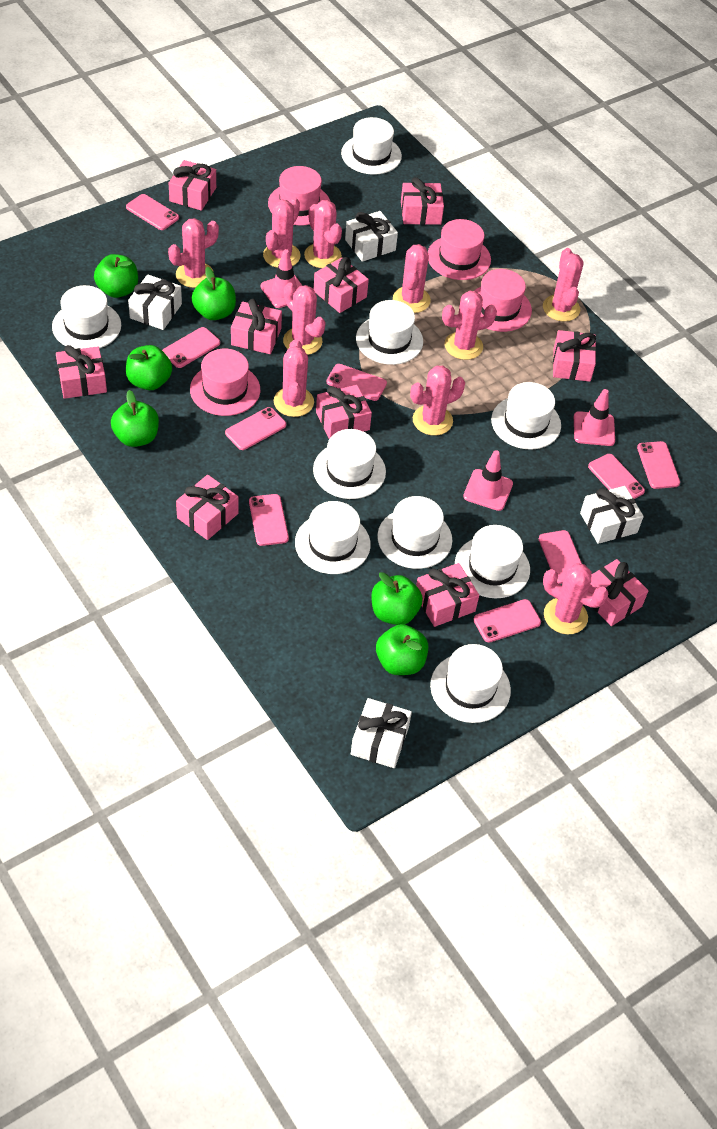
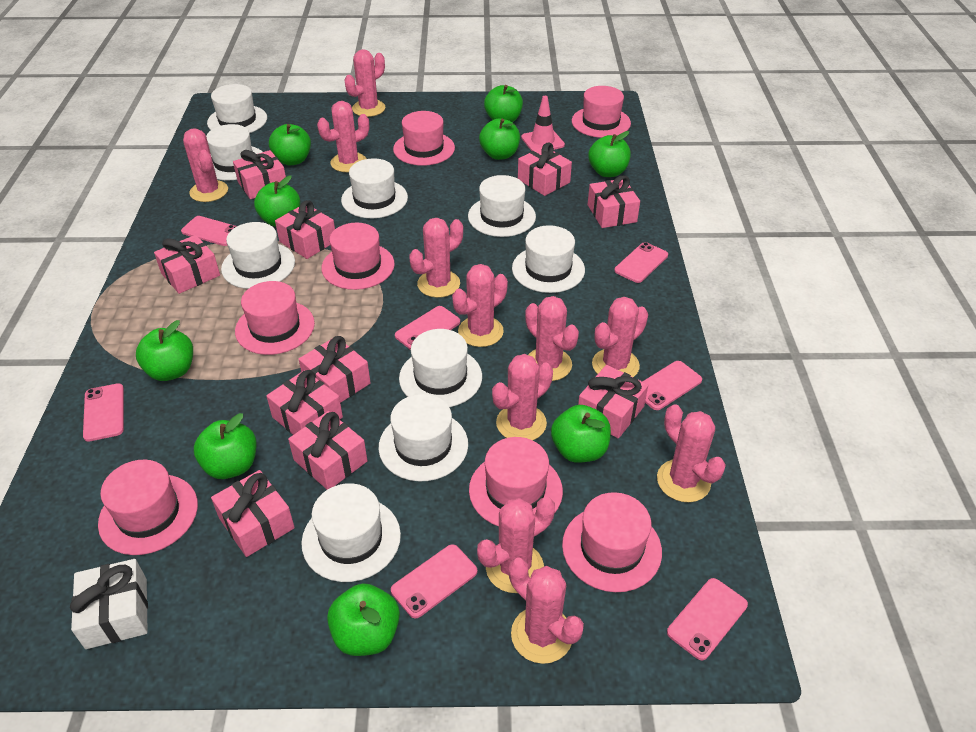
green apple: [94,254,138,298] [111,390,159,447] [126,345,172,390] [192,267,236,320] [371,572,423,625] [376,624,428,675] = 6 -> [136,320,193,381] [194,413,256,479] [254,175,300,227] [269,124,311,165] [327,583,400,656] [479,118,520,160] [484,85,523,122] [551,405,611,463] [588,131,631,177] = 9
pink cactus: [168,218,219,288] [263,197,301,268] [273,339,314,417] [283,282,326,355] [304,200,342,268] [393,244,431,313] [410,366,465,435] [442,291,497,360] [543,248,584,322] [543,563,608,634] = 10 -> [183,128,228,202] [317,101,369,172] [345,49,386,117] [409,218,463,298] [452,264,508,347] [477,497,555,593] [492,354,553,440] [509,558,584,664] [525,296,579,381] [592,297,648,377] [657,404,726,502] = 11
pink hat: [190,349,260,416] [268,166,330,225] [428,219,491,280] [474,269,532,332] = 4 -> [98,460,198,555] [235,281,315,355] [321,223,395,290] [393,111,455,166] [469,437,563,526] [562,492,662,592] [572,86,631,138] = 7
pink phone: [126,194,179,230] [162,327,220,368] [225,407,286,450] [249,494,289,546] [327,364,387,401] [473,599,541,642] [539,530,582,584] [588,454,645,499] [637,441,680,489] = 9 -> [83,383,124,442] [181,216,237,246] [391,544,477,618] [395,306,460,350] [614,242,668,283] [642,361,702,410] [667,578,748,661] = 7
pink traffic cone: [261,249,303,308] [463,450,513,511] [574,389,615,446] = 3 -> [521,96,565,151] = 1
white gift: [128,274,182,330] [345,211,398,262] [351,698,412,768] [580,486,644,544] = 4 -> [70,559,148,649] = 1

